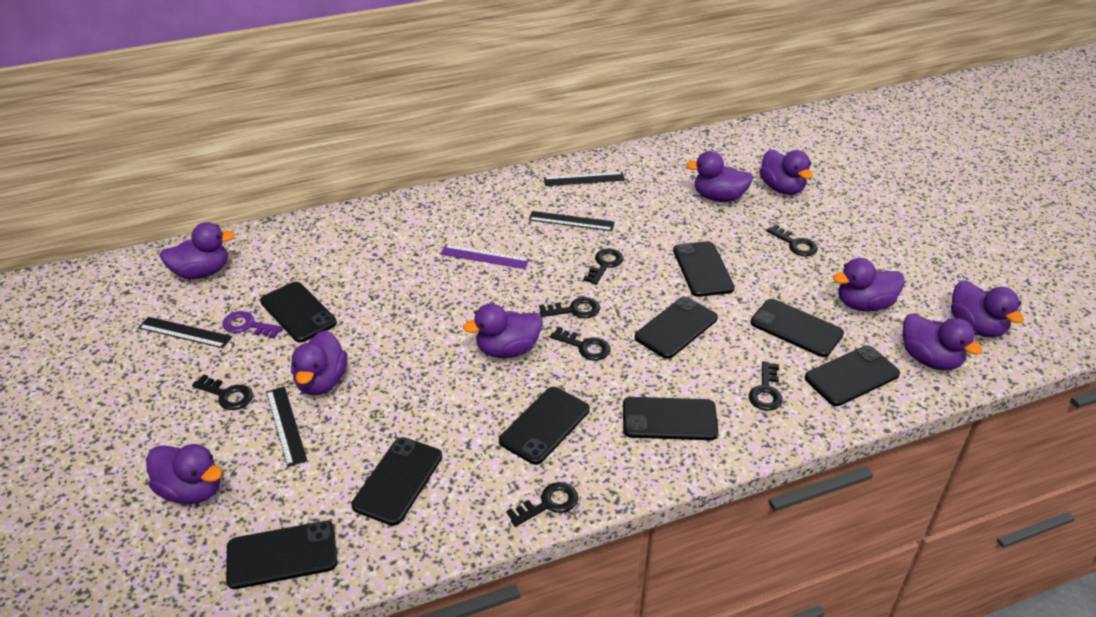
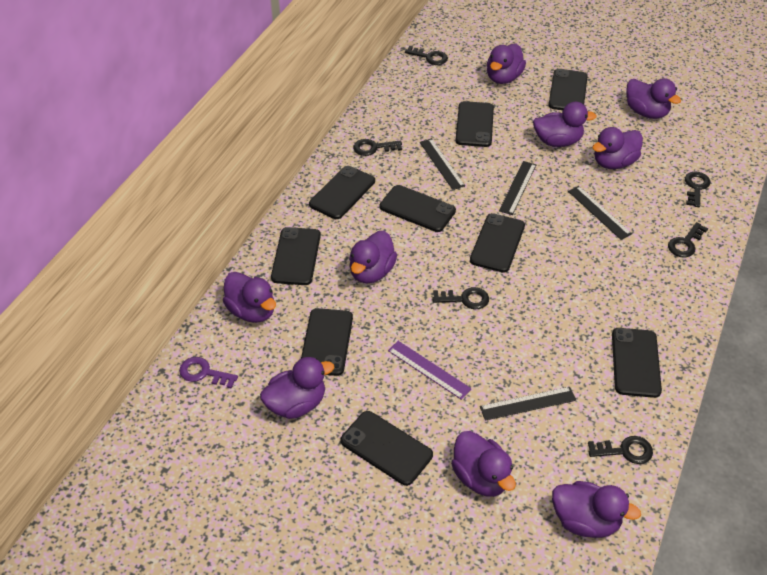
black key: [192,374,253,410] [506,482,578,527] [539,297,600,318] [550,327,611,361] [583,248,624,285] [749,361,783,411] [767,224,818,256] = 7 -> [353,139,402,156] [405,46,448,65] [432,287,489,309] [588,436,653,464] [668,222,708,258] [685,172,710,207] = 6

